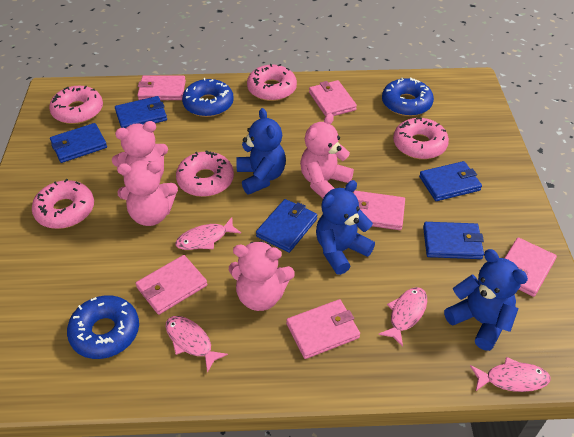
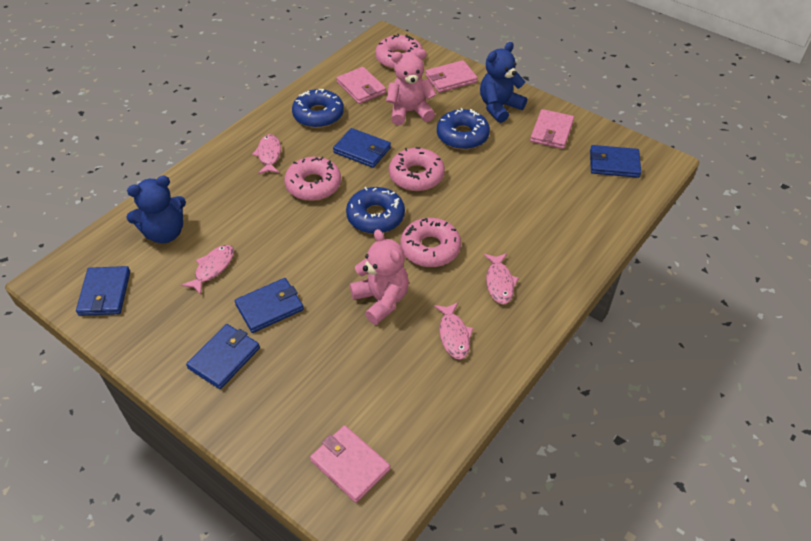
blue teddy bear: [236,108,286,195] [316,180,375,275] [444,249,528,351] = 3 -> [126,175,186,243] [480,42,527,123] = 2
pink donut: [32,179,94,229] [49,86,103,124] [176,150,234,197] [247,64,297,101] [393,117,449,159] = 5 -> [284,157,341,201] [375,34,423,69] [389,147,445,191] [400,218,461,267] = 4
pink teddy bear: [112,121,168,179] [117,160,178,226] [229,241,295,311] [300,113,354,198] = 4 -> [350,229,409,325] [386,49,437,125] = 2
pink wallet: [136,255,207,315] [137,75,186,100] [286,299,360,359] [309,80,357,117] [353,191,405,230] [504,238,557,297] = 6 -> [310,425,390,503] [336,67,386,104] [426,60,478,93] [530,109,574,149] = 4

